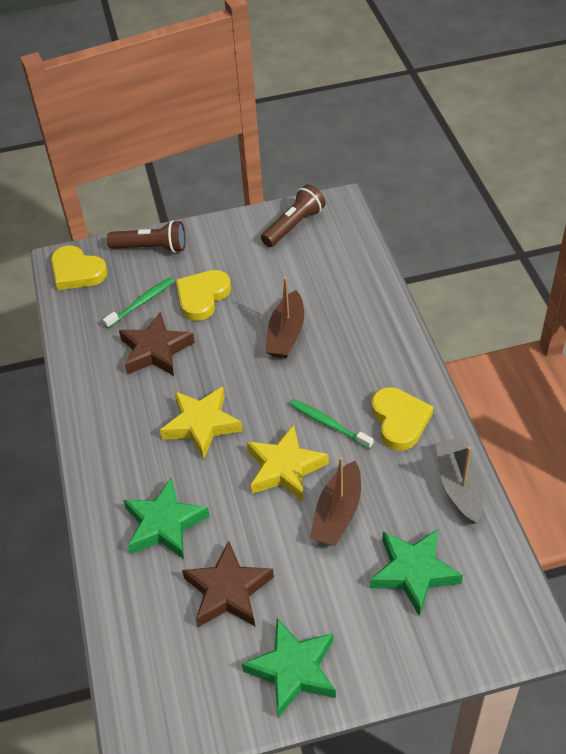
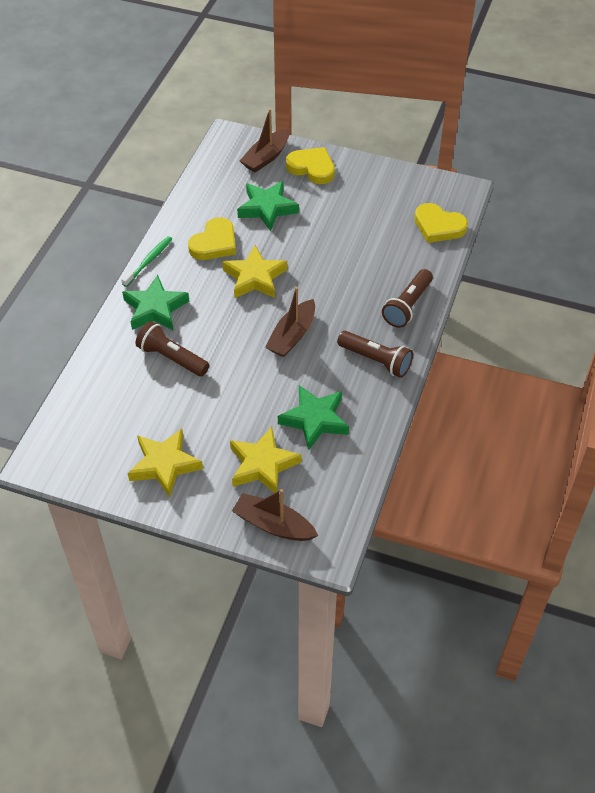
brown boat: [265,277,304,358] [310,457,361,546] = 2 -> [232,489,318,541] [240,109,290,173] [265,287,315,357] = 3
brown flashlight: [107,220,186,253] [261,184,325,247] = 2 -> [135,321,209,377] [337,331,413,378] [382,269,433,328] = 3
brown star: [119,312,195,376] [182,541,274,627] = 2 -> none = 0
green toothbrush: [103,277,174,328] [290,399,374,449] = 2 -> [121,236,172,287] = 1
grey boat: [436,438,484,524] = 1 -> none = 0
yellow star: [160,387,243,459] [247,424,329,502] = 2 -> [128,429,203,497] [222,245,287,299] [230,427,302,493] = 3

